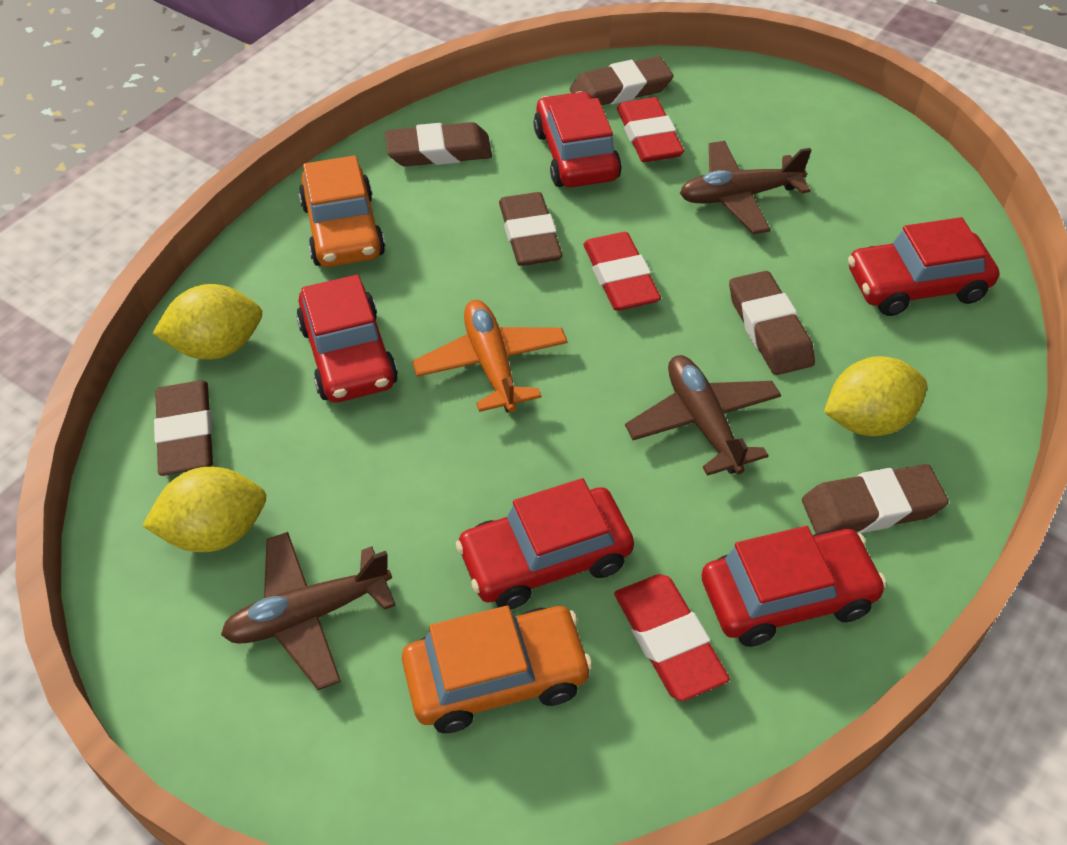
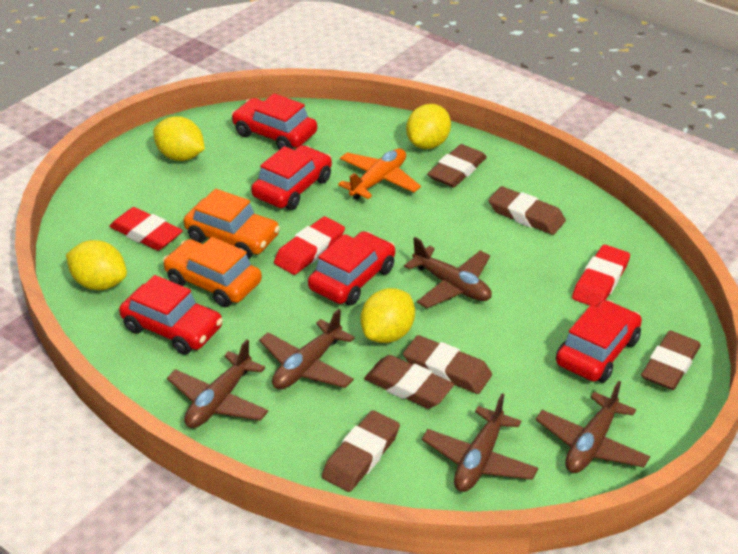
brown plane: [221,532,396,690] [625,355,781,476] [680,141,811,234] = 3 -> [167,339,269,428] [259,309,355,389] [404,237,492,308] [422,393,538,492] [536,381,650,473] = 5
yellow lemon: [142,467,266,552] [152,284,262,360] [824,356,927,436] = 3 -> [66,240,127,290] [153,116,205,161] [361,288,415,343] [406,104,451,149] = 4

